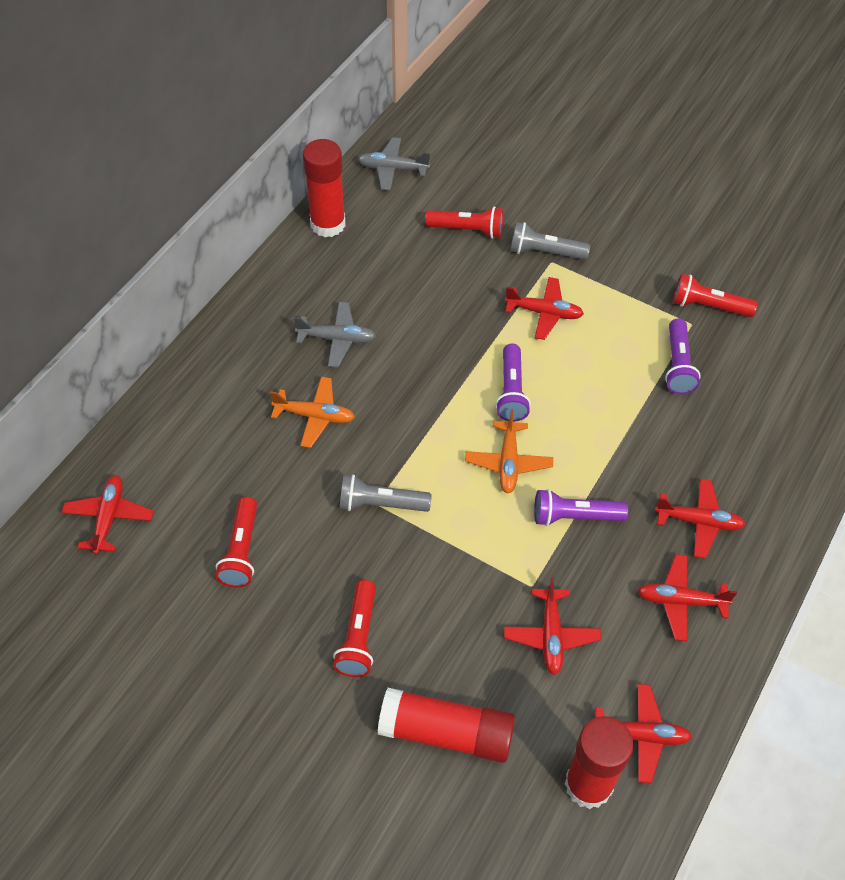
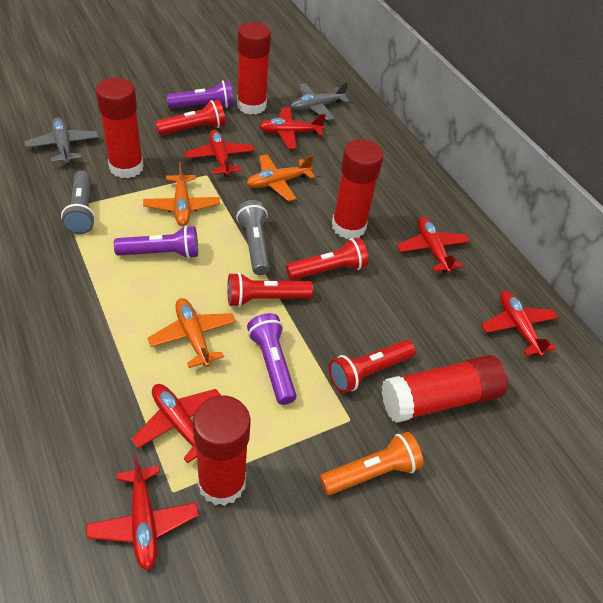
orange flashlight: none = 0 -> [320,432,423,495] = 1
orange plane: [270,377,355,448] [465,409,553,493] = 2 -> [143,161,220,226] [148,298,236,368] [247,154,315,201] = 3
red glue stick: [303,139,346,237] [378,688,515,763] [565,716,634,809] = 3 -> [96,78,144,178] [193,395,250,506] [237,22,271,115] [332,139,384,239] [382,355,508,423] = 5

